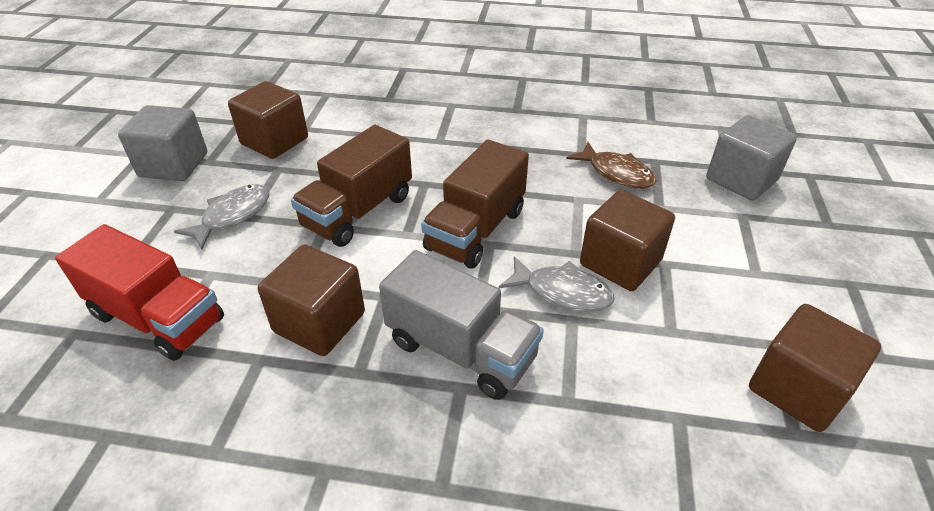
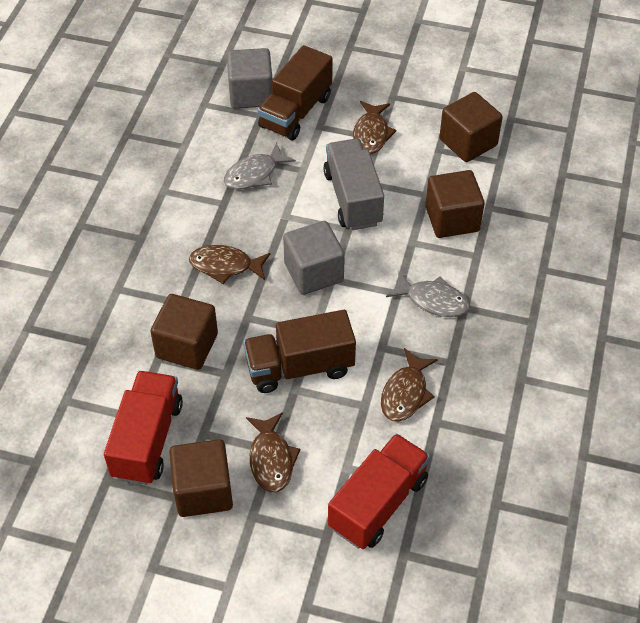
brown fish: [566,142,657,189] = 1 -> [189,245,270,284] [246,412,301,493] [353,101,396,154] [381,348,438,422] = 4
red truck: [55,224,224,361] = 1 -> [104,371,183,485] [328,433,430,549] = 2

